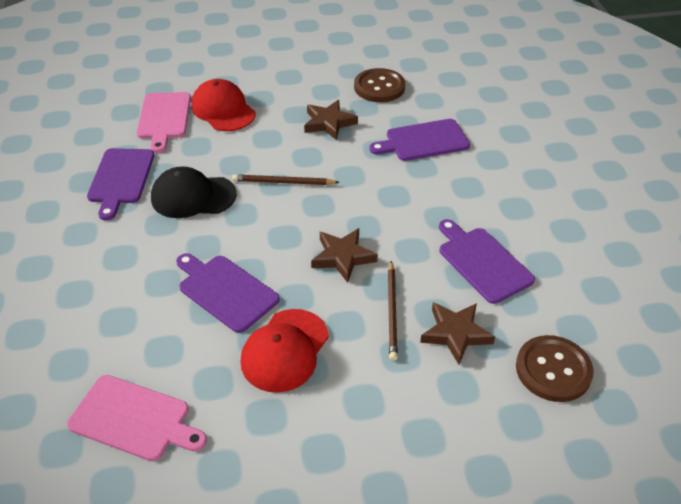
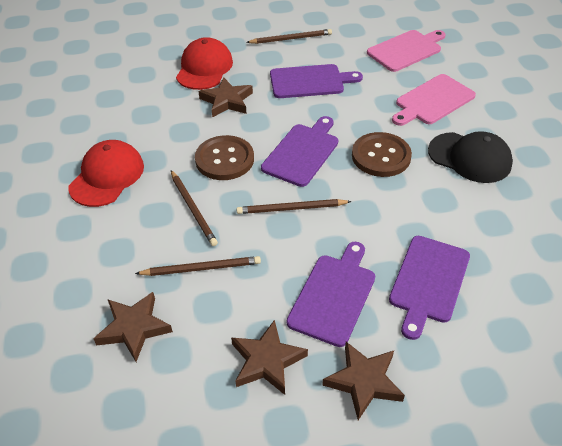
brown pencil: [232,174,339,185] [388,261,398,361] = 2 -> [135,256,261,276] [171,170,218,246] [236,199,352,214] [246,29,332,44] = 4
brown star: [304,100,358,140] [311,228,378,283] [420,302,495,365] = 3 -> [93,292,173,362] [198,77,253,118] [231,320,308,395] [322,342,405,420] = 4

